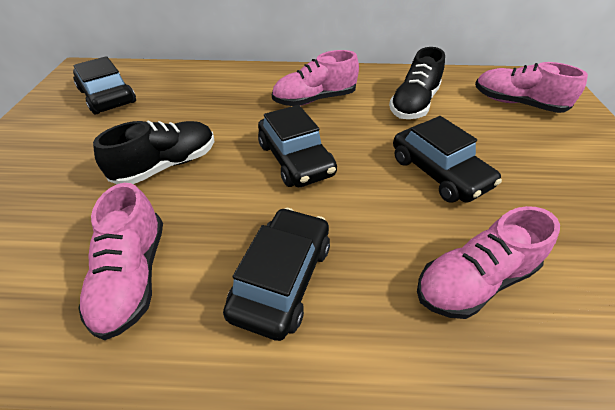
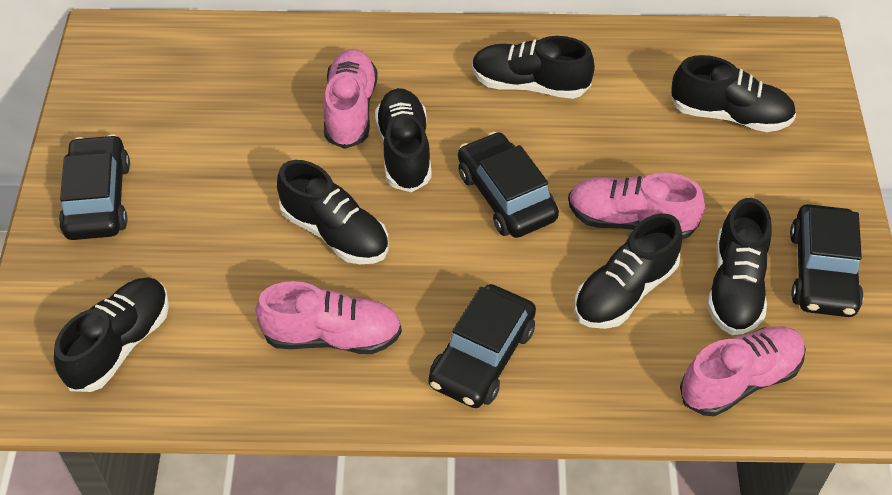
black shoe: [93,121,215,184] [389,47,445,119] = 2 -> [54,277,169,392] [277,160,388,264] [375,88,432,192] [472,36,595,99] [574,213,682,329] [670,55,796,132] [707,198,772,335] = 7

